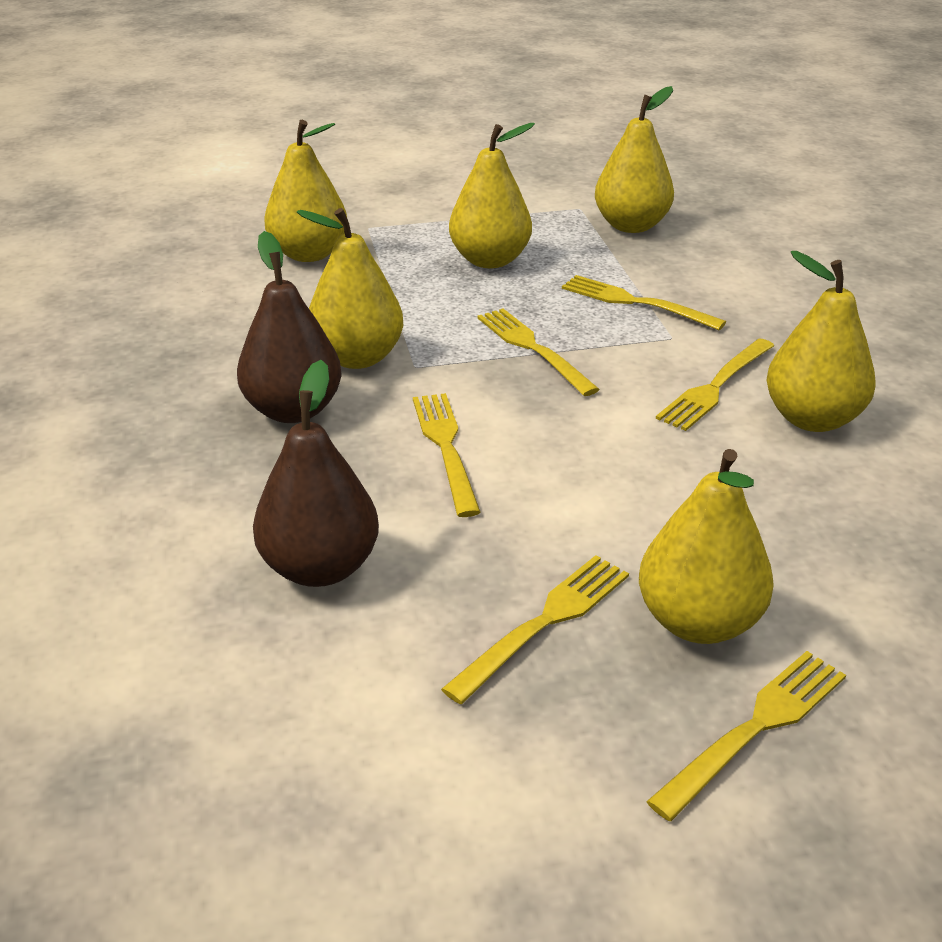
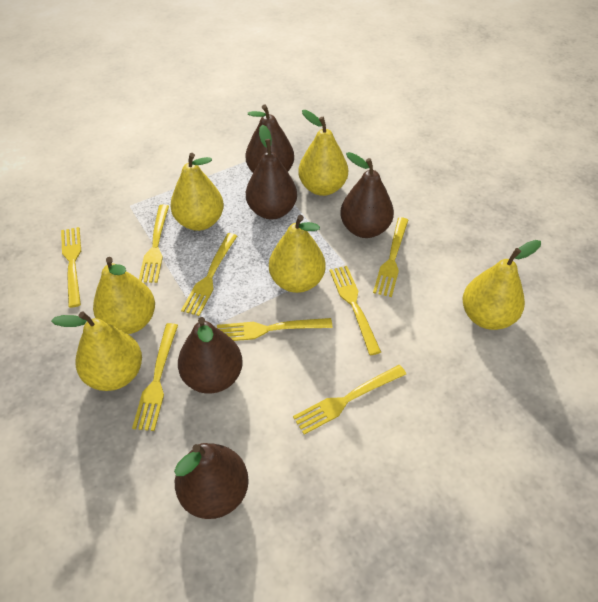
brown pear: [237,231,342,423] [253,360,379,587] = 2 -> [174,443,249,519] [178,317,243,394] [246,104,294,172] [246,125,297,219] [340,152,394,238] = 5
yellow fork: [413,393,481,517] [441,555,629,704] [477,309,600,396] [562,275,726,330] [646,651,846,821] [656,339,774,431] = 6 -> [61,227,81,308] [132,323,178,431] [139,204,169,283] [181,233,237,316] [217,318,332,341] [293,365,406,435] [329,266,381,355] [373,217,408,297] = 8

